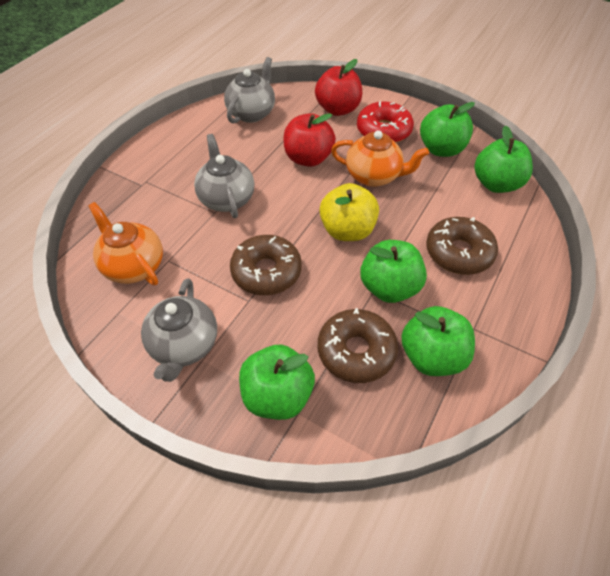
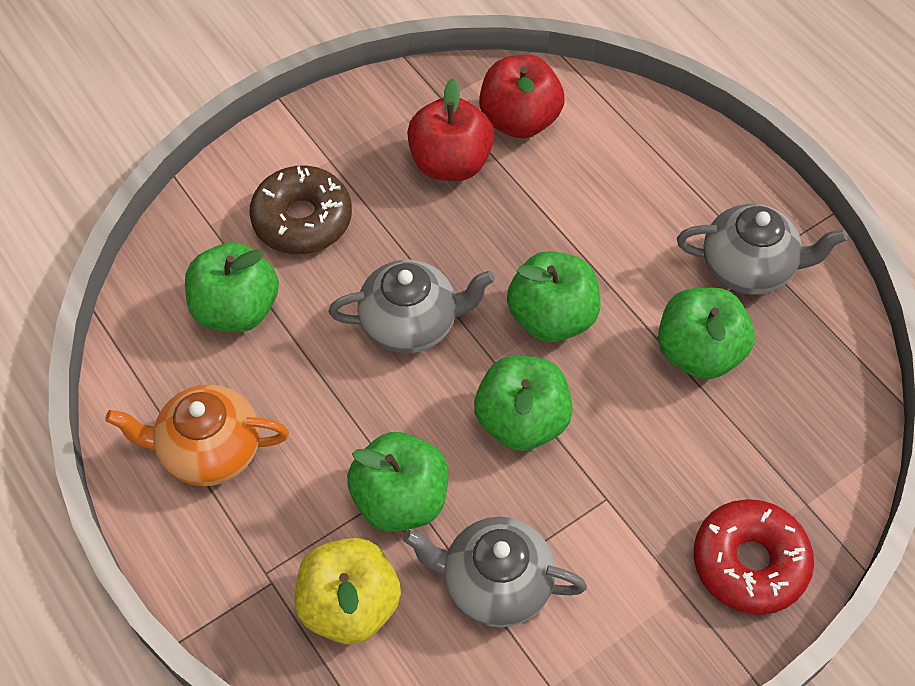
brown donut: [230,235,302,295] [318,308,398,383] [426,217,498,275] = 3 -> [249,165,352,254] = 1
orange teapot: [89,202,163,285] [331,130,429,187] = 2 -> [105,384,289,486] = 1

